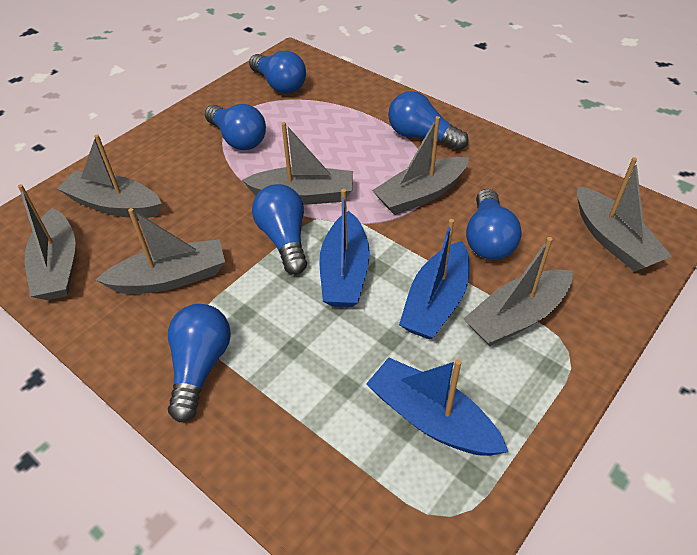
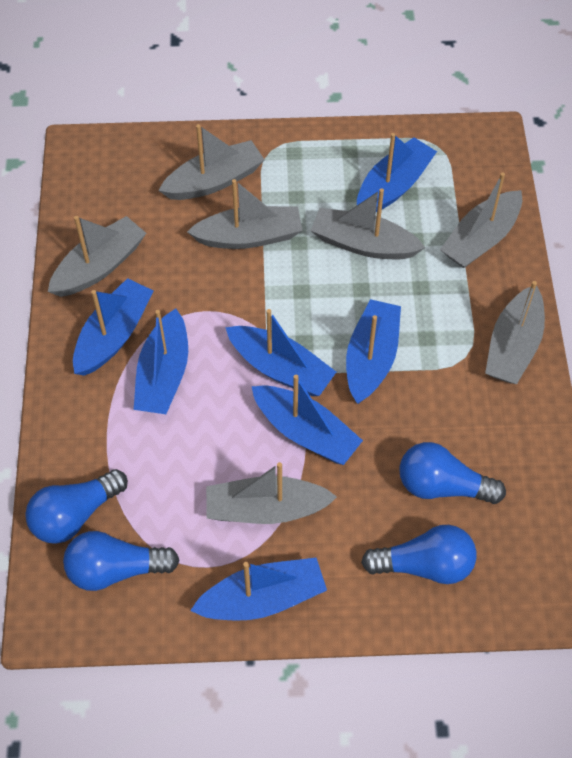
blue boat: [319,189,370,307] [366,357,508,456] [399,219,470,340] = 3 -> [73,278,154,376] [134,308,188,414] [190,557,327,621] [225,309,336,396] [251,375,363,465] [346,299,401,404] [357,133,437,212] = 7
blue light bulb: [168,304,231,422] [205,104,266,150] [249,51,306,94] [252,184,307,275] [388,91,469,150] [466,189,522,260] = 6 -> [25,469,128,544] [63,531,180,591] [361,525,476,584] [399,442,506,504] = 4

